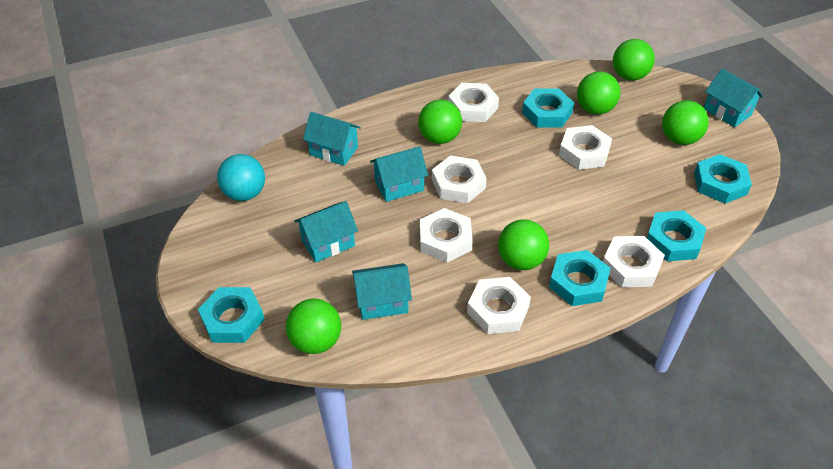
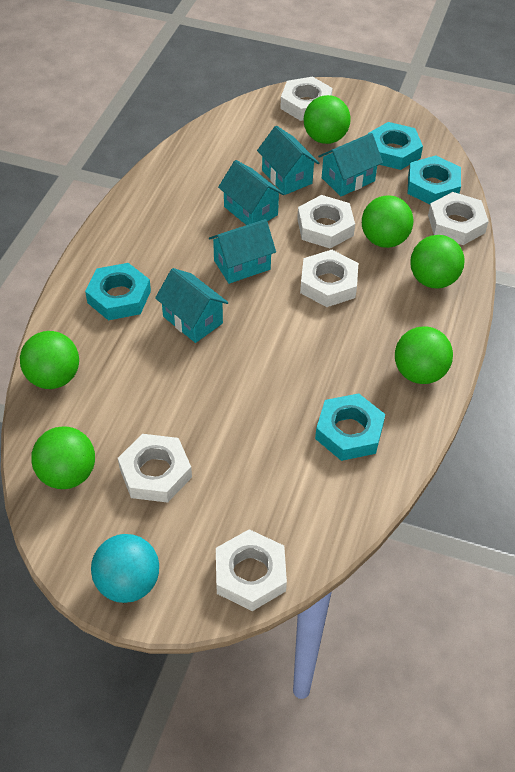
turquoise nut: [198,287,265,343] [522,89,574,128] [549,250,611,306] [647,210,706,262] [694,154,752,204] = 5 -> [85,263,151,320] [315,393,385,461] [368,122,423,170] [408,155,461,204] = 4

